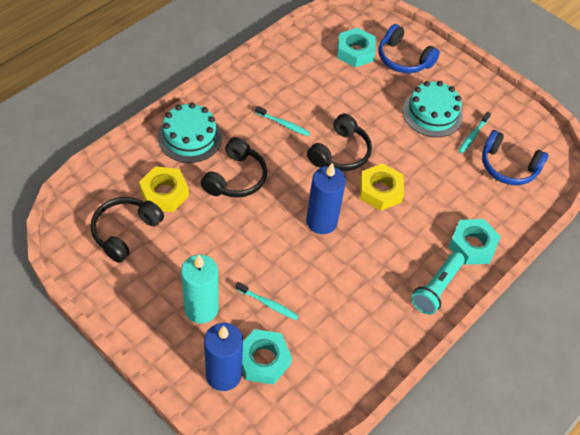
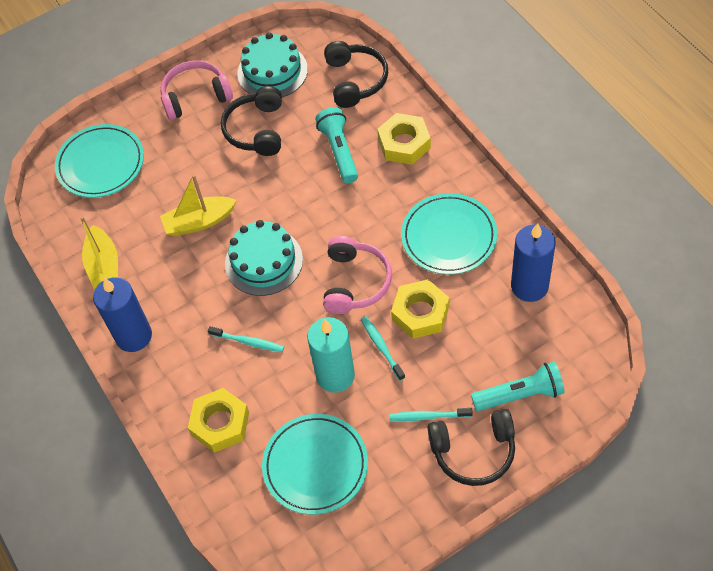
blue headphones: [379,24,440,73] [482,130,548,185] = 2 -> none = 0
pink headphones: none = 0 -> [160,60,233,120] [323,236,392,314] = 2
turquoise flashlight: [411,252,465,315] = 1 -> [315,107,358,183] [471,362,565,411] = 2
turquoise nut: [242,329,292,385] [337,28,376,67] [448,219,501,265] = 3 -> none = 0
turquoise plate: none = 0 -> [55,124,144,198] [262,414,368,515] [401,193,497,275] = 3
yellow boat: none = 0 -> [80,216,118,290] [160,174,237,236] = 2
yellow nut: [139,166,189,212] [360,163,404,211] = 2 -> [188,388,249,453] [377,113,431,165] [391,279,449,339] = 3

